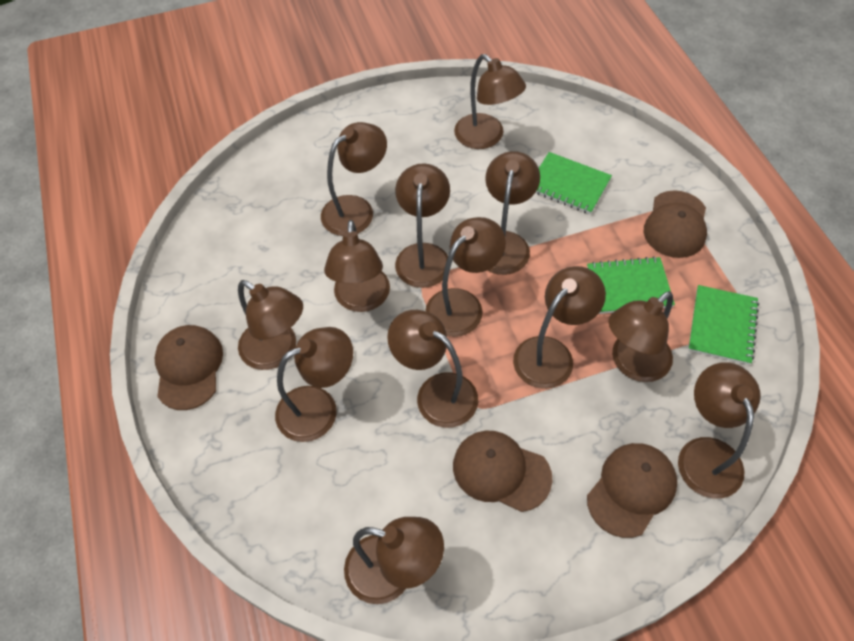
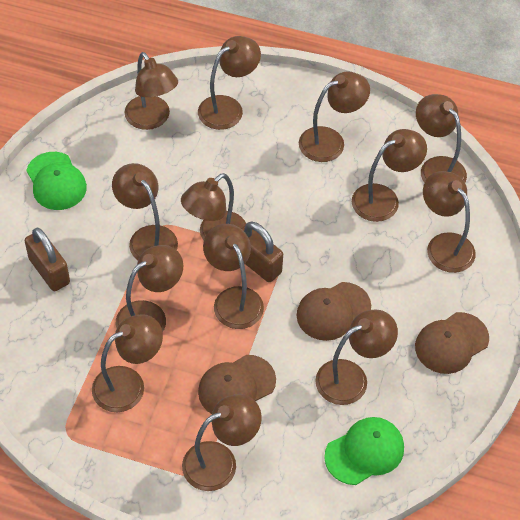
brown cap: [155,325,223,410] [453,431,553,512] [587,443,677,538] [644,190,707,258] = 4 -> [198,355,276,414] [297,282,371,341] [415,312,489,374] = 3
brown padlock: none = 0 -> [25,228,70,291] [241,222,283,282] = 2
green cap: none = 0 -> [26,152,87,210] [324,417,404,485] = 2
green notebook: [536,152,612,214] [587,256,675,314] [688,285,759,365] = 3 -> none = 0

